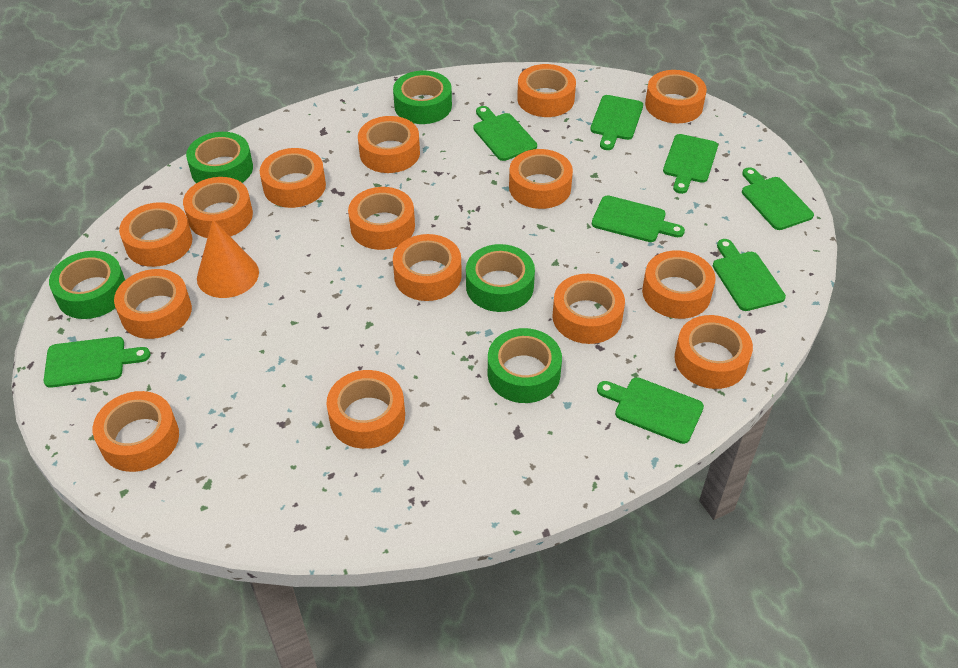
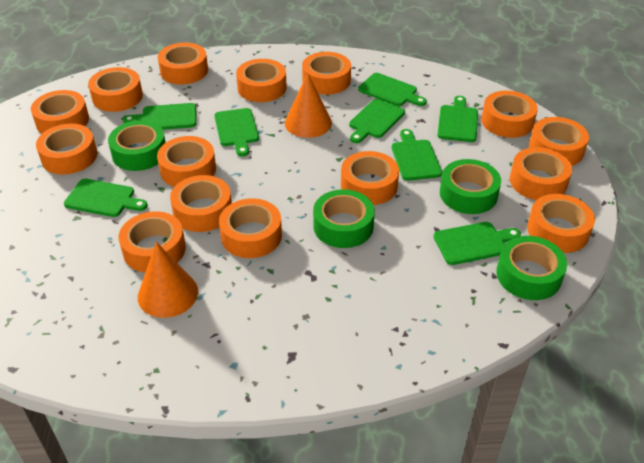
green tape: [49,251,125,319] [186,132,253,183] [393,71,452,124] [466,244,535,312] [488,328,562,403] = 5 -> [108,120,166,171] [313,189,375,248] [440,159,501,214] [496,236,567,300] = 4
orange cone: [197,220,259,298] = 1 -> [138,242,198,318] [285,72,332,138] = 2

